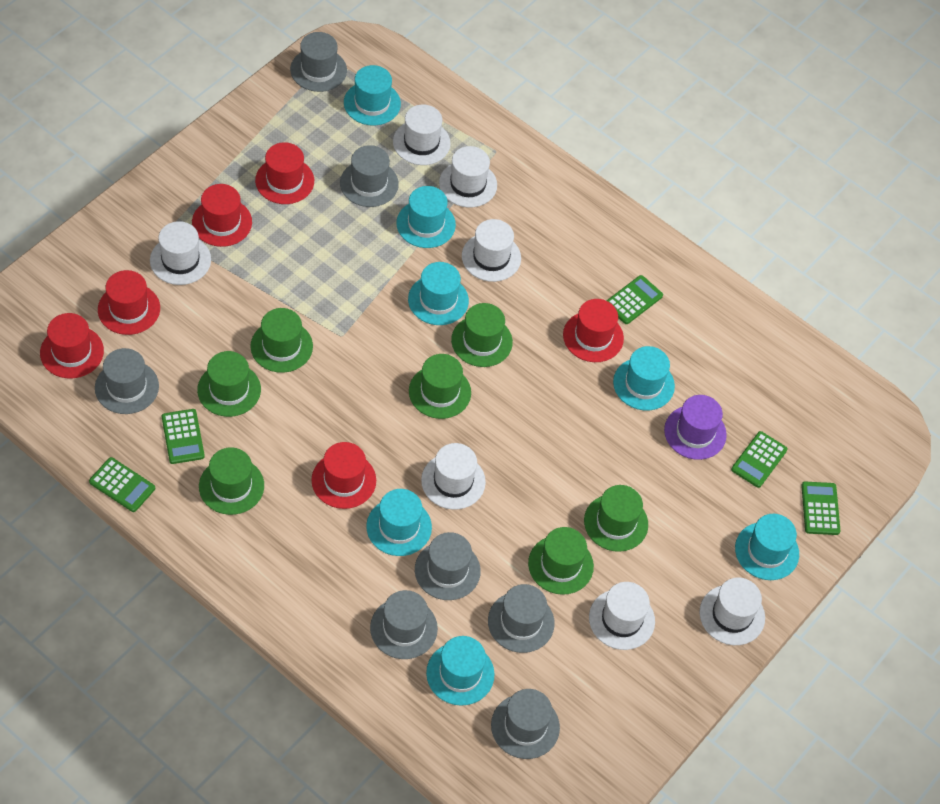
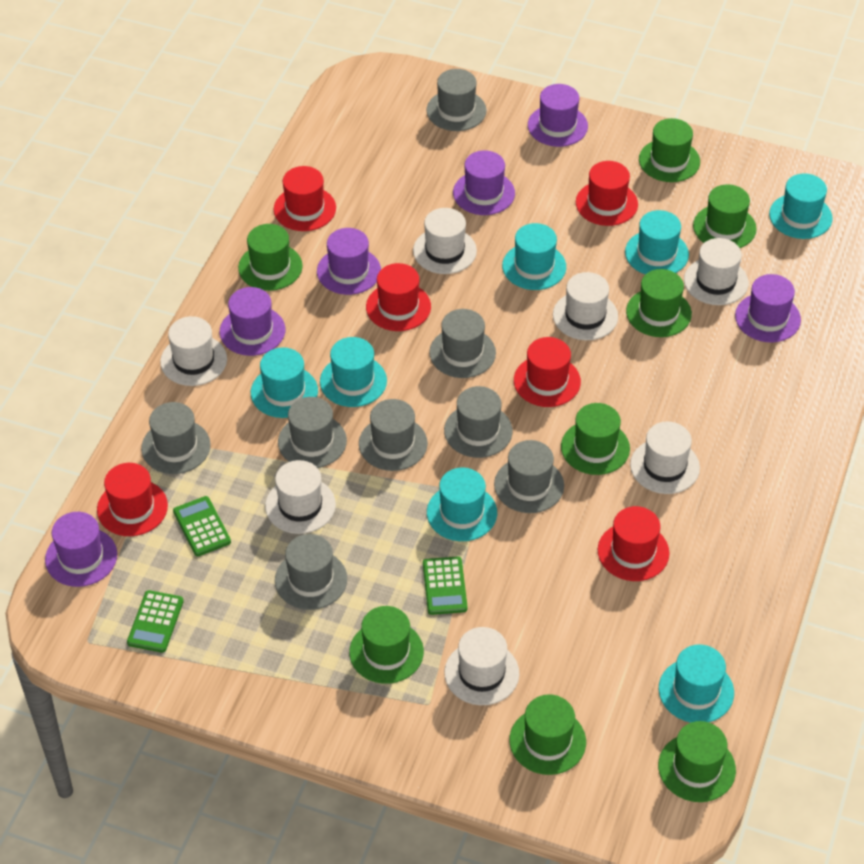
green calculator: [89,457,155,512] [162,409,205,464] [606,275,663,324] [731,431,788,488] [801,482,840,535] = 5 -> [127,590,184,653] [173,496,231,556] [423,556,468,615] = 3
green hat: [197,351,261,417] [199,447,264,515] [250,308,313,373] [409,354,471,419] [451,303,513,367] [528,527,594,595] [584,485,648,552] = 7 -> [238,224,303,291] [349,606,424,684] [509,694,586,775] [561,403,630,475] [626,269,692,337] [639,118,700,182] [658,721,736,802] [693,184,757,248] = 8
grey hat: [95,348,159,414] [290,32,347,92] [340,145,399,207] [370,590,438,659] [415,532,481,600] [488,584,555,653] [491,689,560,759] = 7 -> [141,402,211,474] [275,534,347,610] [278,397,347,468] [359,399,428,471] [427,69,487,131] [429,309,496,378] [444,386,513,458] [494,440,564,513] = 8
purple hat: [664,395,727,460] = 1 -> [45,512,117,587] [220,287,285,356] [317,228,381,295] [453,150,515,215] [528,84,588,147] [735,274,801,342] = 6

